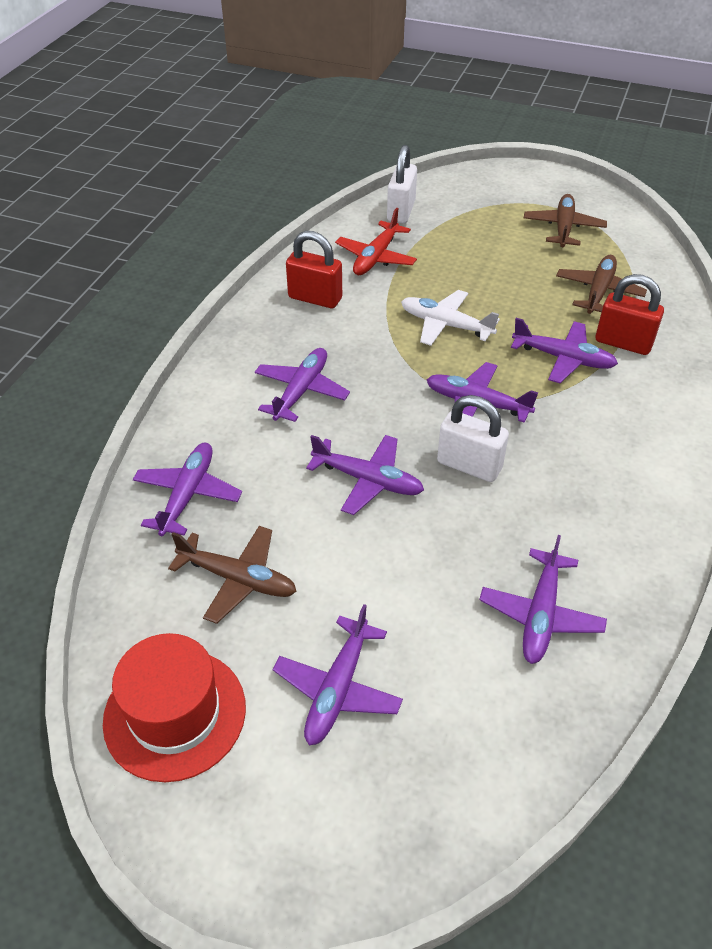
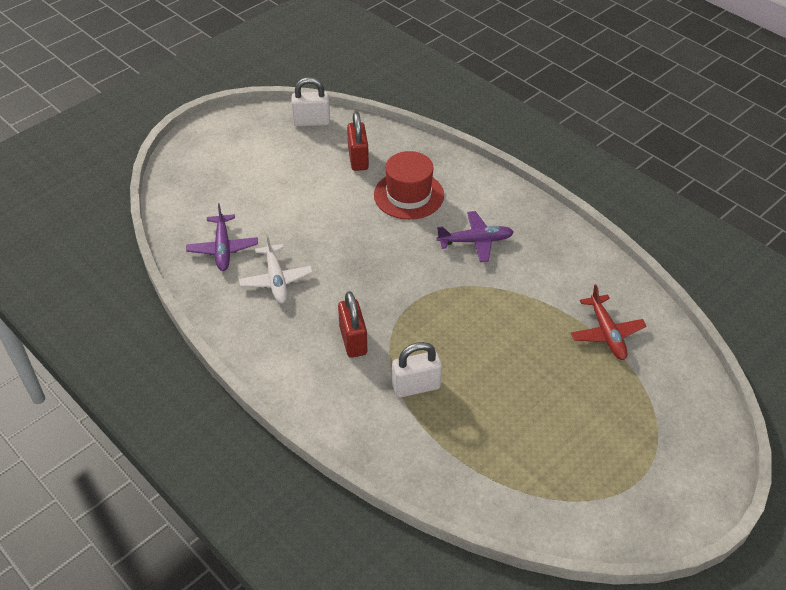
brown plane: [168,526,297,624] [524,194,607,247] [556,255,647,314] = 3 -> none = 0
purple plane: [133,443,242,536] [255,348,350,422] [273,604,403,745] [306,435,424,515] [426,362,538,423] [479,535,607,664] [511,318,618,383] = 7 -> [186,203,258,271] [437,211,514,262] = 2

